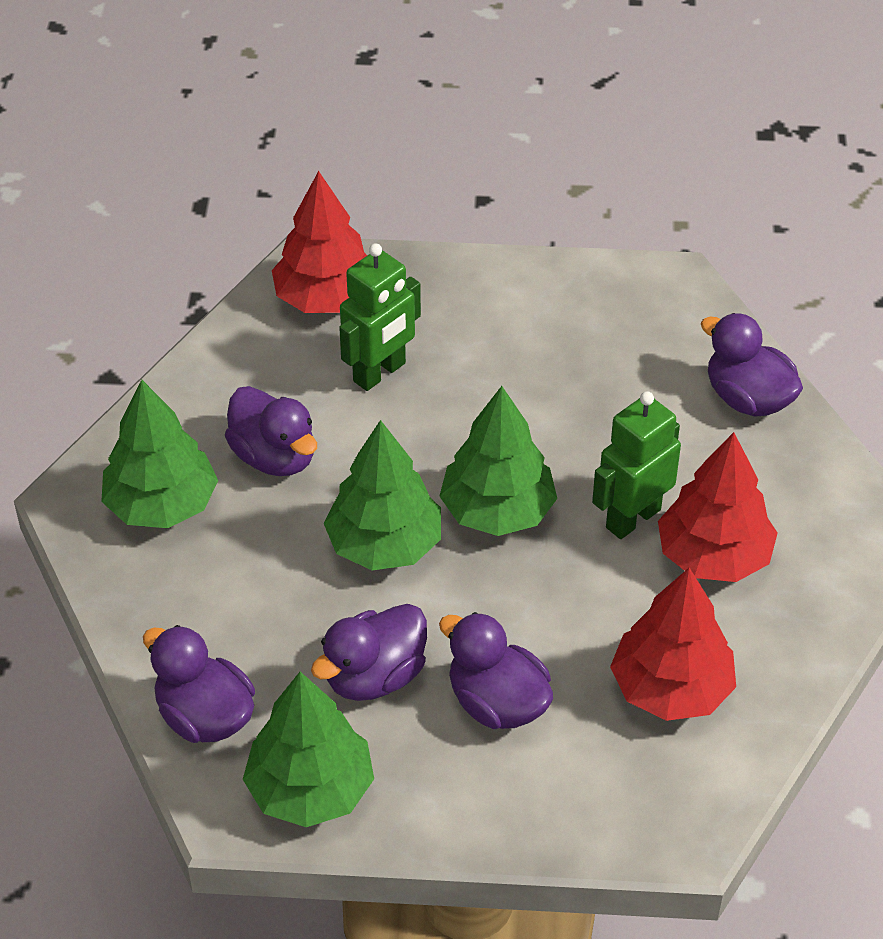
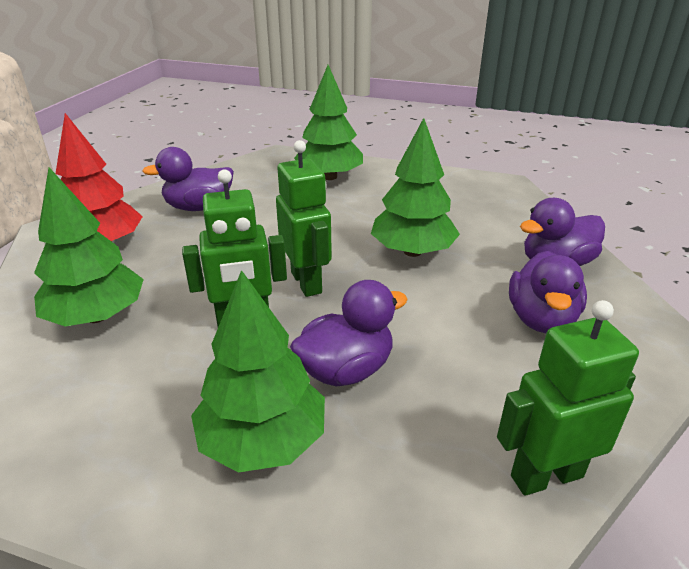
green robot: [339,243,421,391] [592,391,681,539] = 2 -> [182,169,287,327] [276,140,332,297] [497,300,639,496] = 3
purple duck: [143,625,255,743] [225,386,317,476] [311,604,427,701] [439,612,553,729] [701,313,803,417] = 5 -> [142,147,234,211] [290,280,408,386] [509,251,587,333] [520,198,605,266] = 4
red tree: [272,171,367,313] [610,568,736,721] [658,432,778,582] = 3 -> [56,113,143,242] = 1

